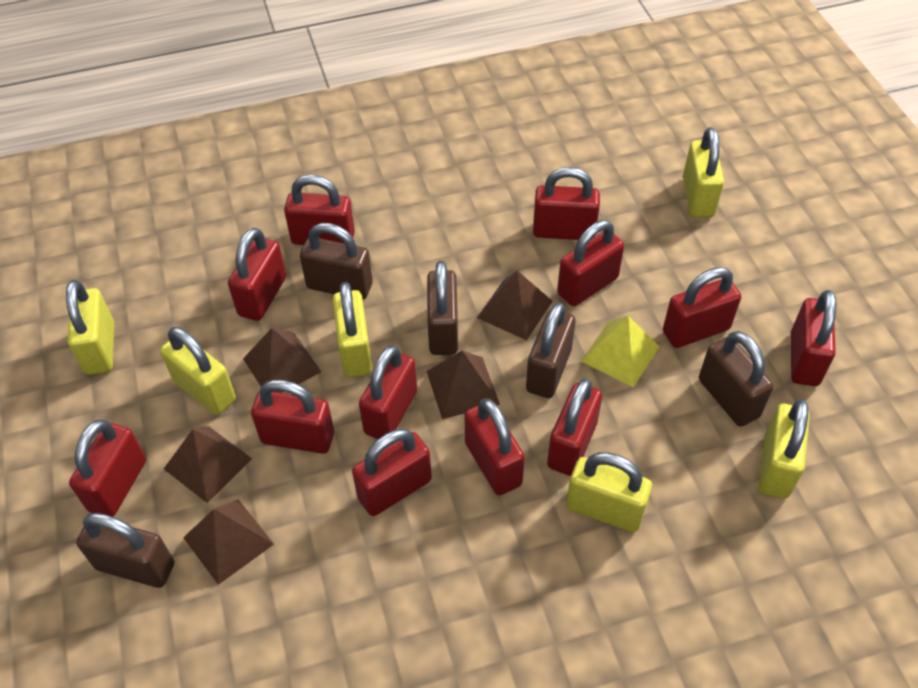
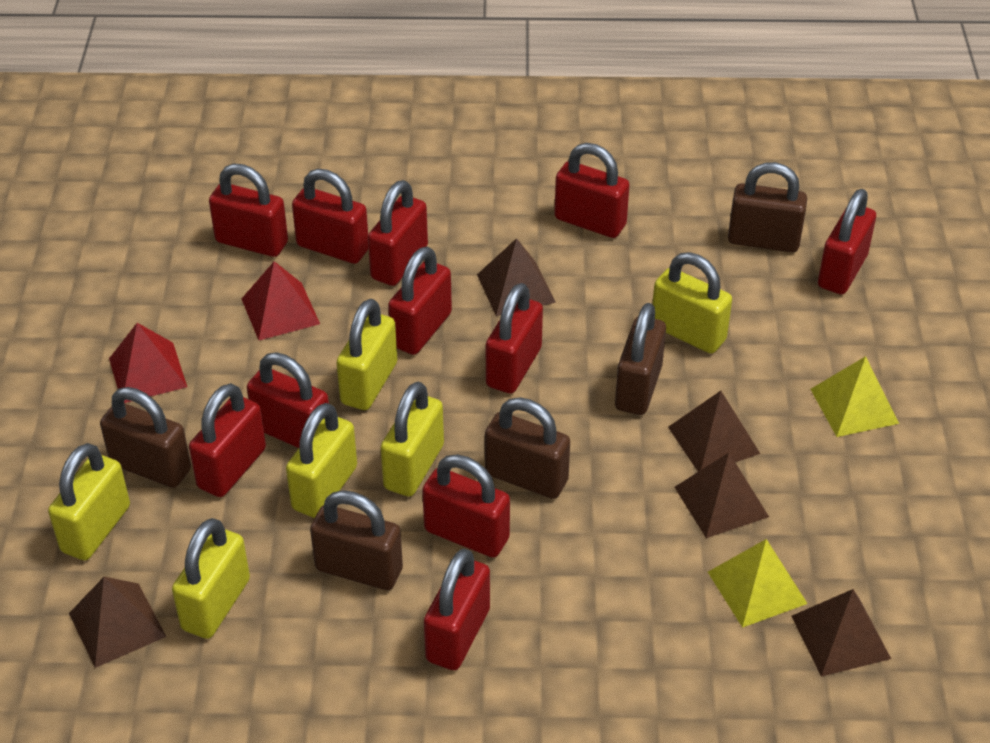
red padlock: [69,419,146,517] [228,228,286,321] [251,379,334,454] [284,175,355,245] [352,429,432,516] [359,345,417,439] [465,398,525,495] [533,167,600,240] [547,378,602,476] [557,220,624,306] [663,267,741,348] [791,290,836,386] = 12 -> [189,383,266,497] [209,164,288,257] [247,352,329,448] [292,169,368,264] [368,180,428,286] [388,247,452,355] [422,454,510,558] [424,549,490,670] [486,283,543,394] [554,143,630,238] [818,189,876,294] = 11
red pyramid: none = 0 -> [109,323,187,403] [242,261,320,340] = 2
yellow pyramid: [581,316,660,387] = 1 -> [708,539,808,628] [811,356,899,437] = 2

